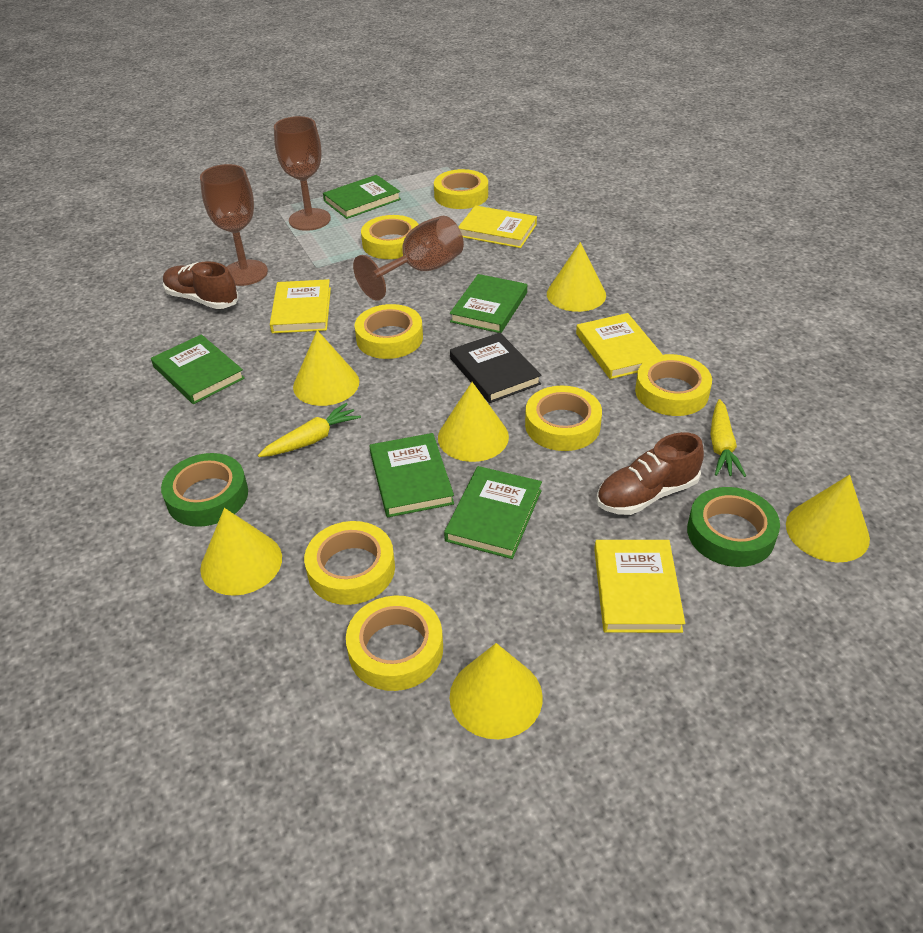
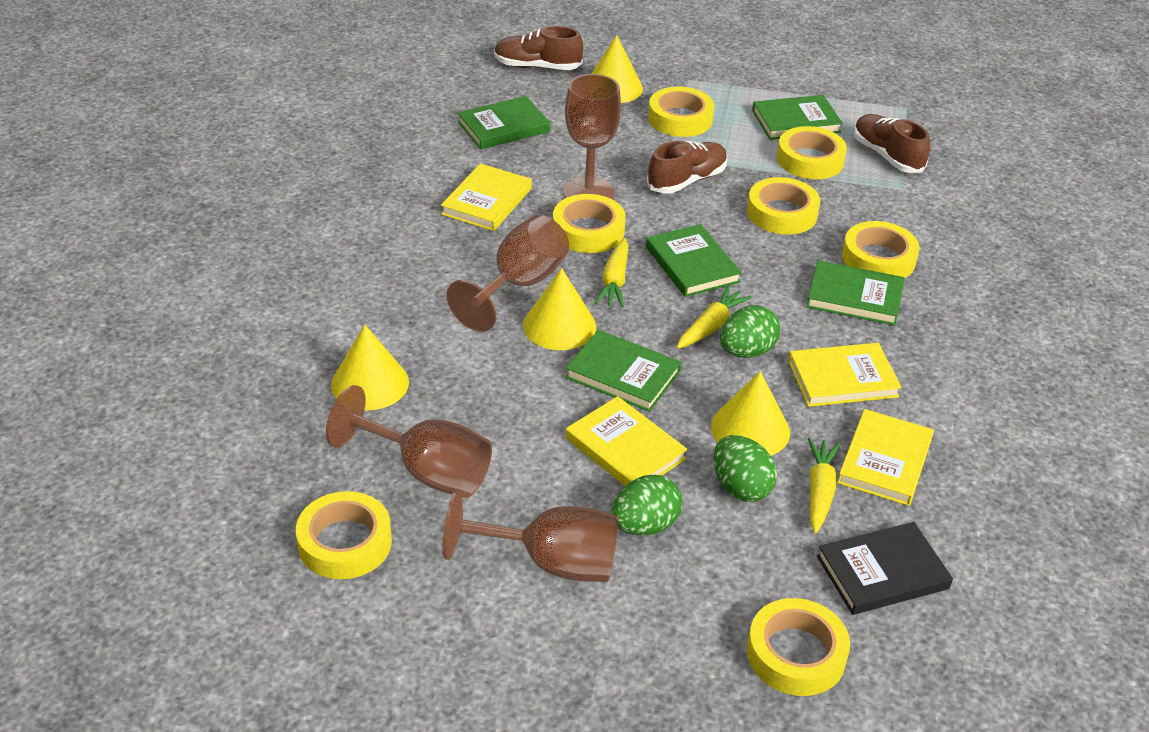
brown goblet: [200,164,268,286] [274,116,331,231] [353,216,464,301] = 3 -> [326,385,492,498] [443,489,618,582] [446,215,569,332] [563,74,621,200] = 4
brown shoe: [163,261,239,309] [596,432,704,515] = 2 -> [494,26,583,70] [647,141,728,194] [854,114,930,173] = 3
green egg: none = 0 -> [611,475,682,535] [713,435,777,502] [720,305,780,358] = 3
green tape: [161,453,248,527] [687,487,780,567] = 2 -> none = 0
yellow carrot: [258,403,361,457] [710,399,746,477] = 2 -> [595,238,628,307] [676,286,752,349] [808,438,840,533] = 3
yellow cone: [200,508,282,596] [293,330,359,406] [438,382,509,462] [450,643,543,739] [547,242,606,312] [786,475,870,563] = 6 -> [331,325,409,410] [523,268,596,350] [591,35,643,103] [711,371,790,456] = 4

